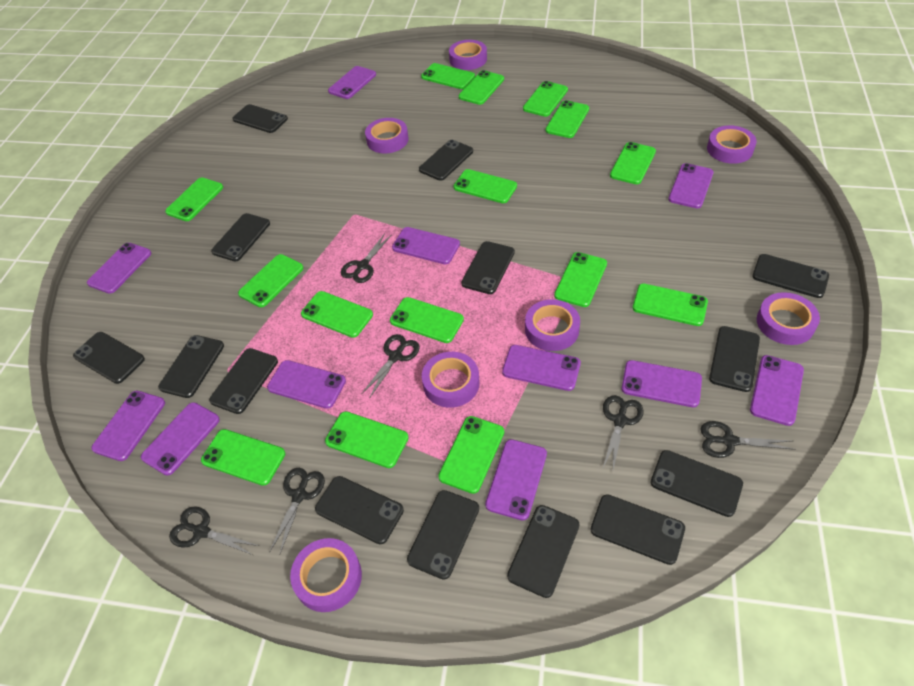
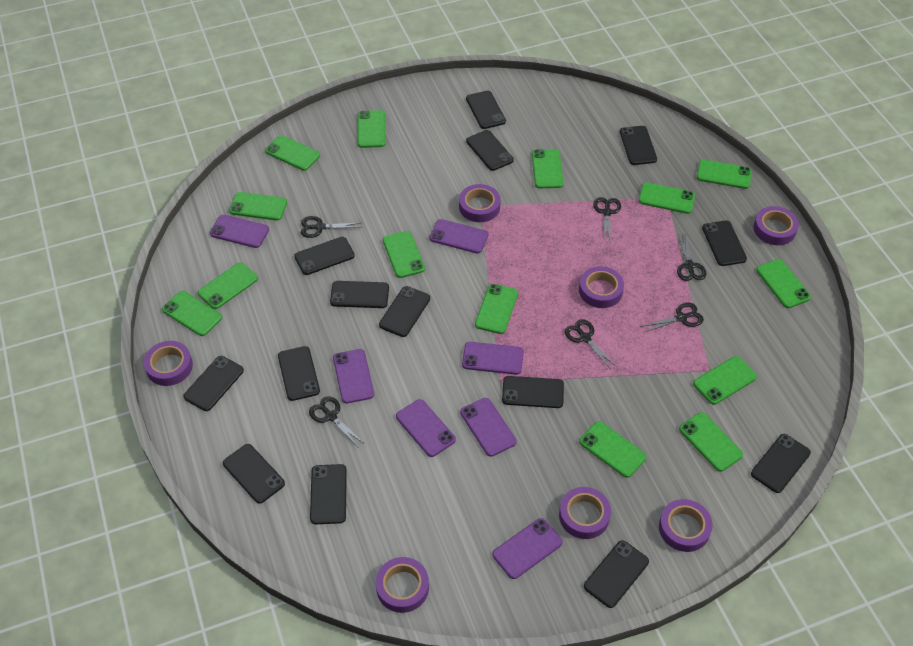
green phone: [165,178,223,221] [201,429,285,486] [238,254,303,307] [301,291,373,338] [325,411,409,468] [390,297,464,343] [421,63,475,89] [438,416,504,494] [454,169,517,203] [459,70,504,105] [523,81,568,117] [545,100,589,138] [554,252,607,307] [610,142,656,184] [632,284,708,326] = 15 -> [162,291,222,336] [198,262,258,309] [229,192,287,220] [265,135,320,171] [358,110,386,148] [383,231,425,278] [475,284,518,334] [532,149,564,188] [579,421,647,478] [638,182,695,214] [679,412,743,472] [693,356,757,405] [697,160,752,189] [756,259,811,308] = 14
purple phone: [87,243,151,294] [91,390,165,461] [141,402,220,476] [267,360,346,409] [328,66,376,99] [392,227,460,264] [485,439,547,520] [502,345,581,391] [621,360,702,407] [668,163,714,208] [750,355,804,426] = 11 -> [210,215,269,248] [333,349,374,403] [396,399,456,457] [430,219,489,254] [460,398,517,457] [462,342,524,375] [492,518,563,579] = 7

